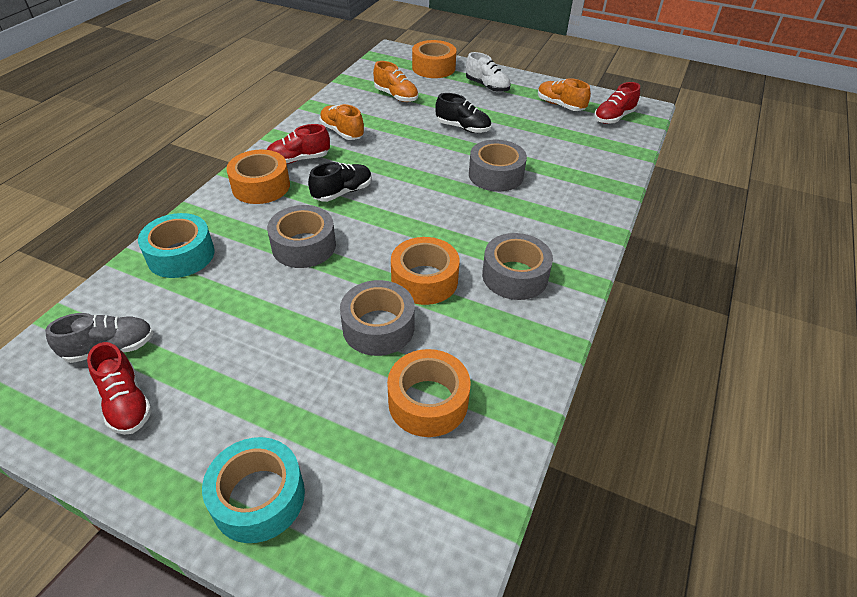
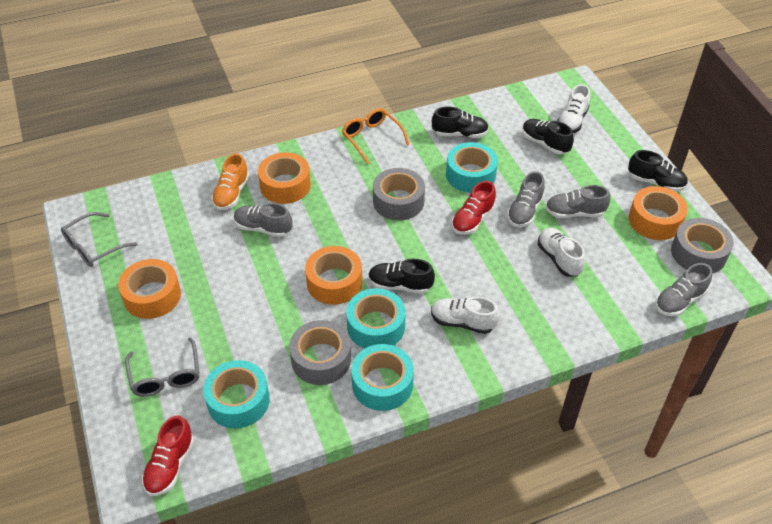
black shoe: [308,162,372,202] [435,93,491,133] = 2 -> [368,259,435,294] [432,106,489,138] [522,119,574,155] [628,150,688,191] = 4
grey glasses: none = 0 -> [61,212,137,267] [125,337,200,397] = 2
grey shoe: [45,313,153,363] = 1 -> [234,203,292,237] [507,171,545,227] [545,185,610,218] [655,263,712,316] = 4
grey tape: [267,205,336,268] [340,280,415,356] [469,139,527,192] [482,233,553,300] = 4 -> [289,320,351,385] [373,168,425,221] [671,218,734,273] = 3
orange glasses: none = 0 -> [342,108,410,164] = 1
orange shoe: [320,104,364,140] [373,61,418,102] [538,78,591,111] = 3 -> [211,153,249,210] = 1
red shoe: [87,342,152,435] [267,124,330,164] [594,82,640,124] = 3 -> [142,416,194,496] [451,181,496,235] = 2
turquoise tape: [138,213,215,278] [202,437,305,543] = 2 -> [203,360,270,428] [346,288,406,349] [351,344,414,411] [446,142,498,193] = 4
white shoe: [466,52,510,92] = 1 -> [431,297,500,334] [538,228,585,277] [557,84,590,133] = 3

